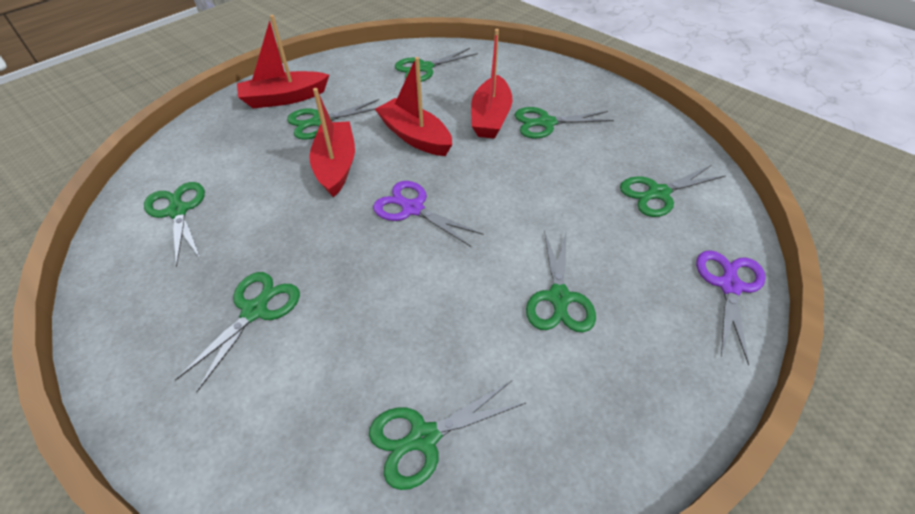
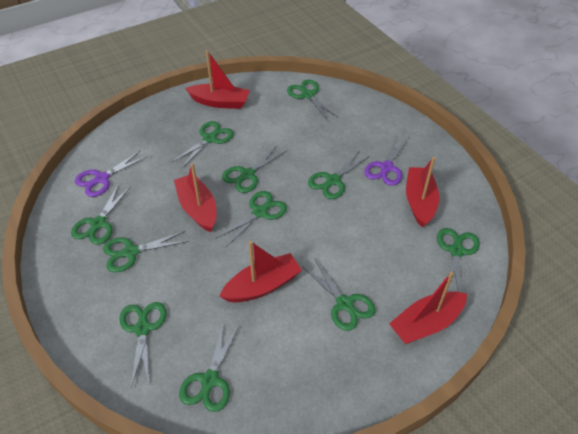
green scissors: [144,182,205,267] [175,272,300,392] [287,99,379,140] [369,381,526,490] [395,48,478,82] [515,107,614,139] [526,230,596,332] [620,165,725,217] = 8 -> [71,184,131,245] [103,231,189,272] [119,302,167,387] [172,121,234,168] [179,322,240,412] [215,191,287,247] [222,145,286,193] [287,80,338,121] [303,259,375,331] [308,150,370,199] [437,228,480,292] = 11
red boat: [237,15,329,108] [309,88,355,197] [375,57,452,156] [471,29,512,139] = 4 -> [174,163,216,232] [185,50,250,109] [220,241,302,302] [389,272,467,344] [406,157,439,228] = 5

